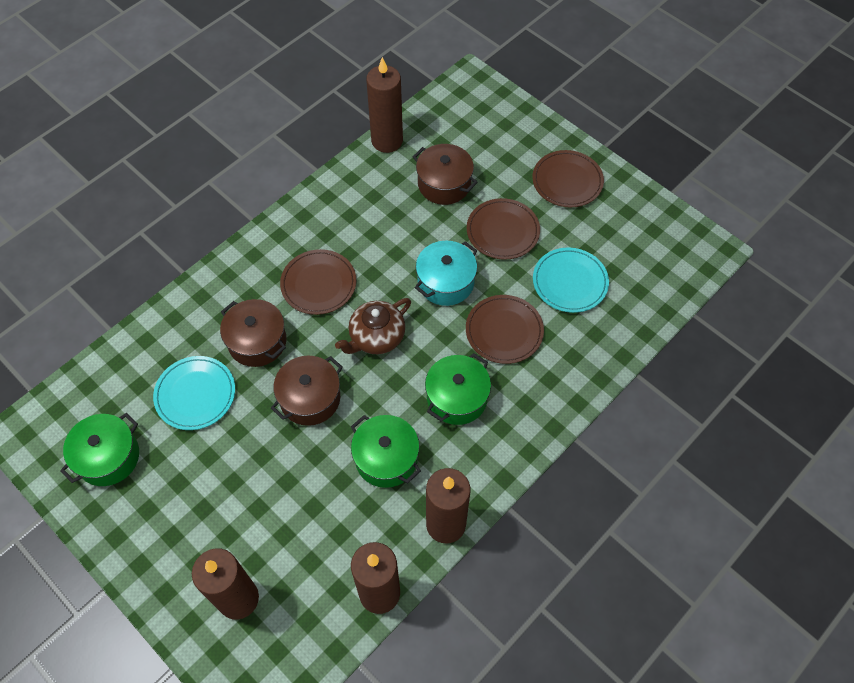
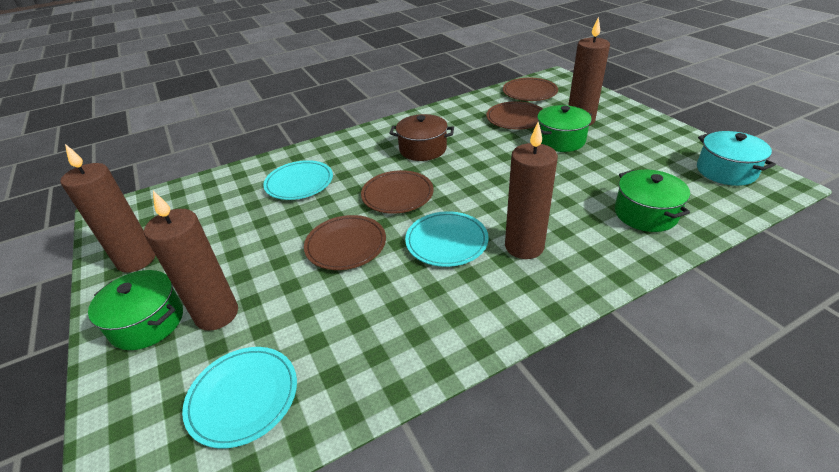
brown pot: [220,299,287,367] [271,356,343,426] [413,144,478,205] = 3 -> [389,114,454,161] = 1
brown teapot: [335,298,411,354] = 1 -> none = 0
turquoise plate: [153,356,235,430] [533,248,609,313] = 2 -> [182,347,297,449] [263,160,333,200] [405,211,489,267] = 3

